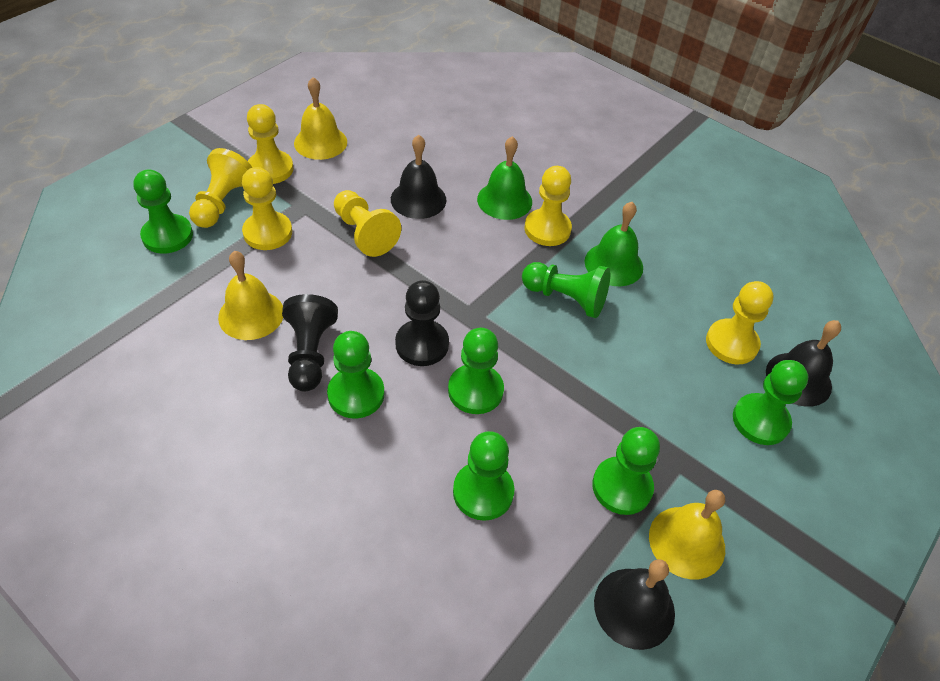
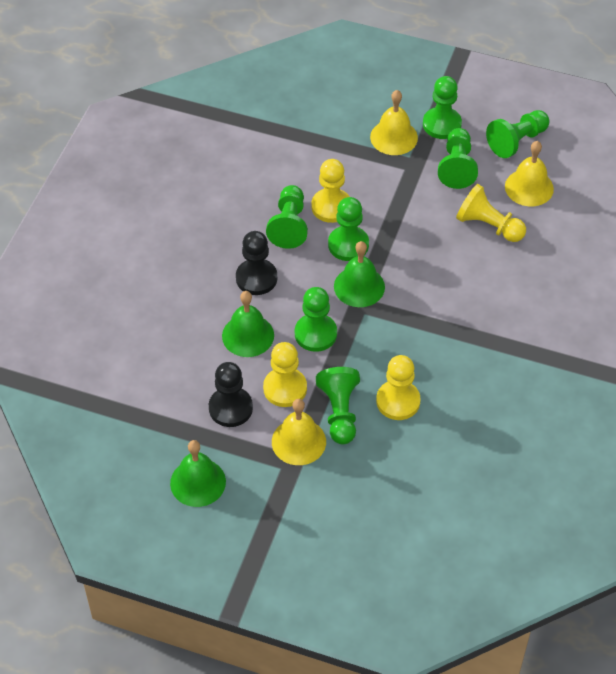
black bell: [391,135,446,219] [594,559,675,650] [766,320,841,407] = 3 -> none = 0
green bell: [477,136,532,220] [585,202,643,286] = 2 -> [170,440,226,507] [222,291,274,357] [334,241,385,307] = 3
yellow pawn: [189,148,252,228] [242,167,292,250] [247,104,293,184] [334,190,401,257] [525,166,572,246] [706,281,774,364] = 6 -> [263,342,307,407] [311,159,350,223] [376,355,421,420] [456,184,526,242] = 4

